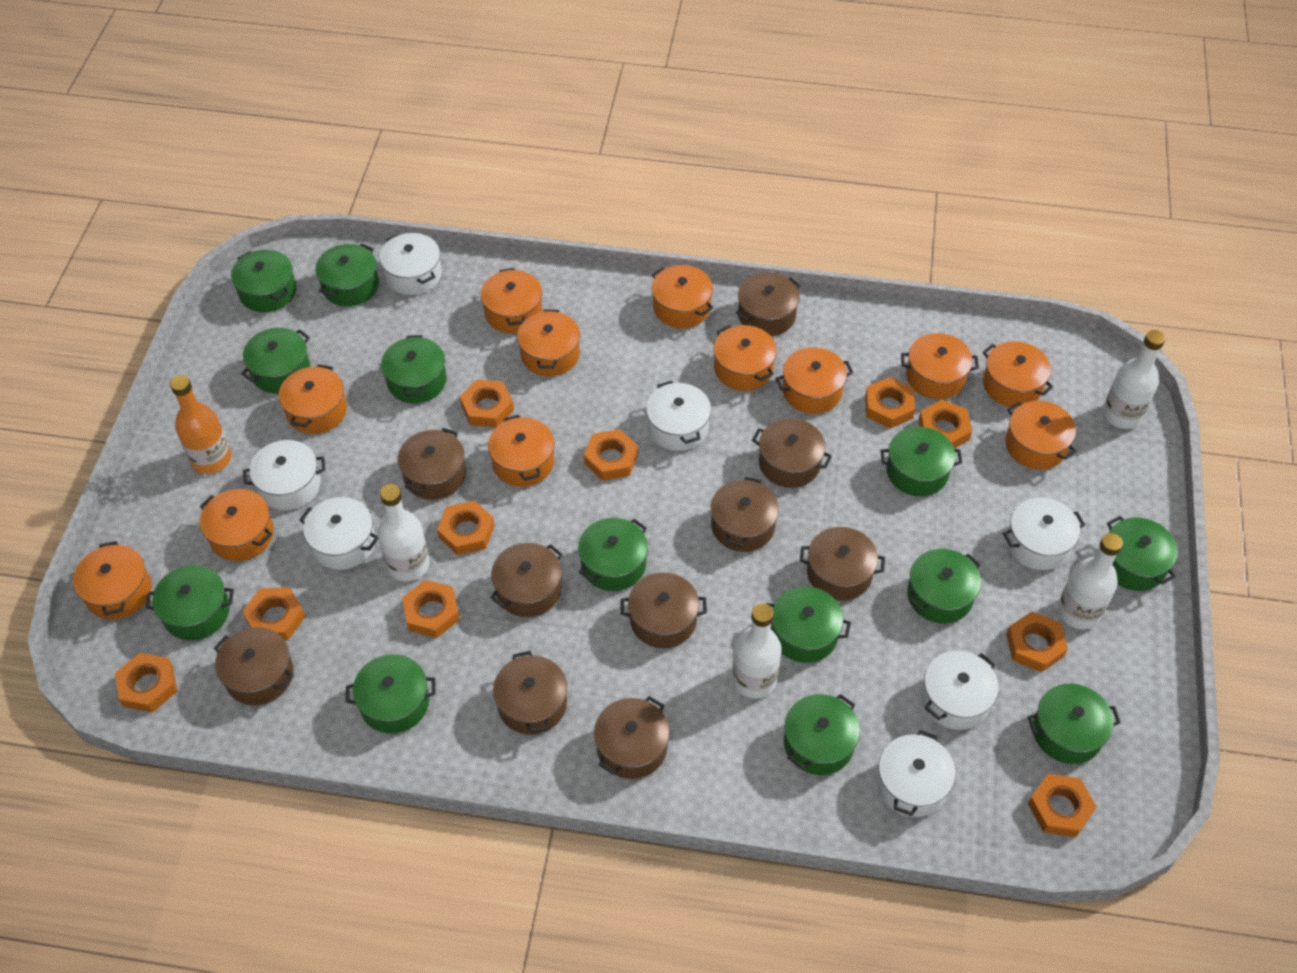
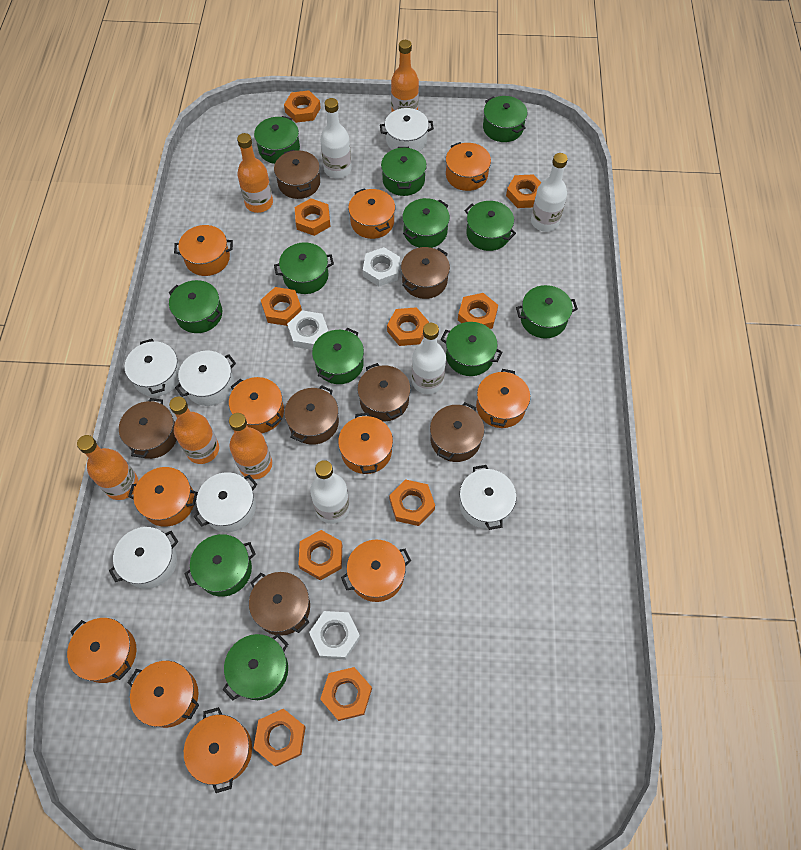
brown pot: [214,627,293,705] [398,428,466,500] [490,543,563,617] [493,651,567,735] [594,696,670,779] [621,572,707,648] [710,477,779,552] [736,273,801,336] [752,418,832,488] [800,527,885,601] = 10 -> [119,398,177,459] [249,572,310,636] [274,150,320,199] [285,385,339,445] [357,363,411,421] [401,247,450,299] [430,402,484,462] = 7
green pot: [145,565,234,641] [231,250,296,312] [241,328,310,393] [315,243,379,306] [346,654,436,734] [381,335,447,403] [578,518,648,591] [766,586,851,663] [784,694,860,775] [880,427,962,496] [907,549,981,624] [1028,684,1121,764] [1107,516,1178,591] = 13 -> [169,280,222,333] [184,534,256,597] [222,634,288,701] [254,116,300,164] [274,242,334,294] [312,328,364,384] [381,147,427,196] [402,198,450,248] [441,322,502,376] [464,201,516,251] [483,96,527,142] [516,285,578,339] = 12
orange bottle: [170,375,231,474] = 1 -> [77,435,138,500] [169,396,219,464] [229,413,272,479] [237,133,273,213] [391,40,419,112] = 5
orange pot: [73,541,152,619] [200,489,274,561] [279,364,347,434] [481,268,542,334] [488,415,554,487] [517,309,580,376] [652,265,713,328] [713,325,777,391] [776,347,853,414] [901,333,979,399] [983,341,1053,408] [1005,401,1077,470] = 12 -> [67,618,136,683] [128,467,198,527] [128,661,199,728] [174,225,233,276] [184,707,252,793] [229,377,284,433] [338,413,393,474] [341,540,411,602] [348,188,395,239] [446,142,491,191] [476,369,530,428] = 11
white nut: none = 0 -> [287,311,328,350] [309,611,360,660] [363,247,400,286] = 3
white pot: [243,440,326,510] [300,497,379,570] [380,233,442,295] [646,381,711,451] [876,730,955,817] [921,651,999,730] [1003,497,1085,570] = 7 -> [109,527,178,589] [125,339,181,397] [175,351,236,406] [193,472,257,532] [380,108,434,152] [459,465,516,530] = 6

